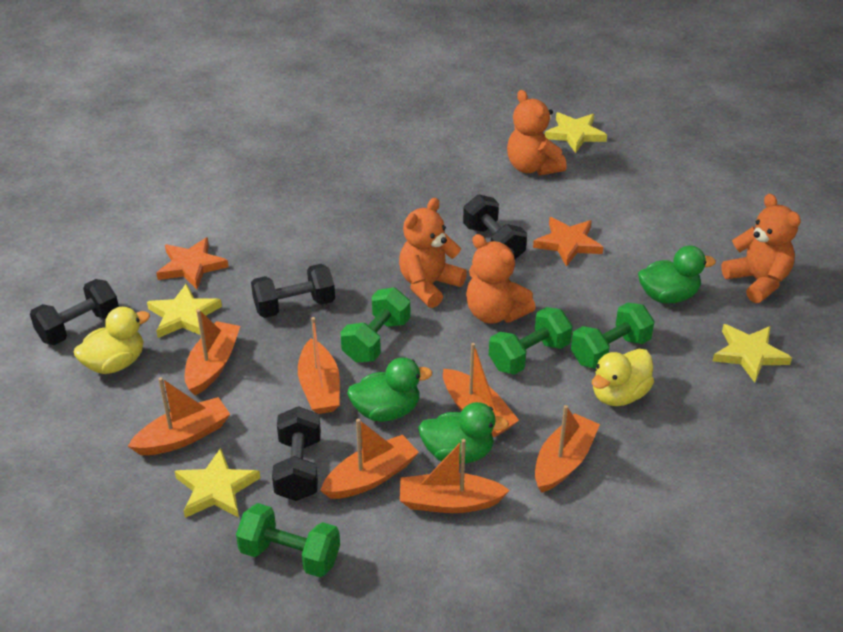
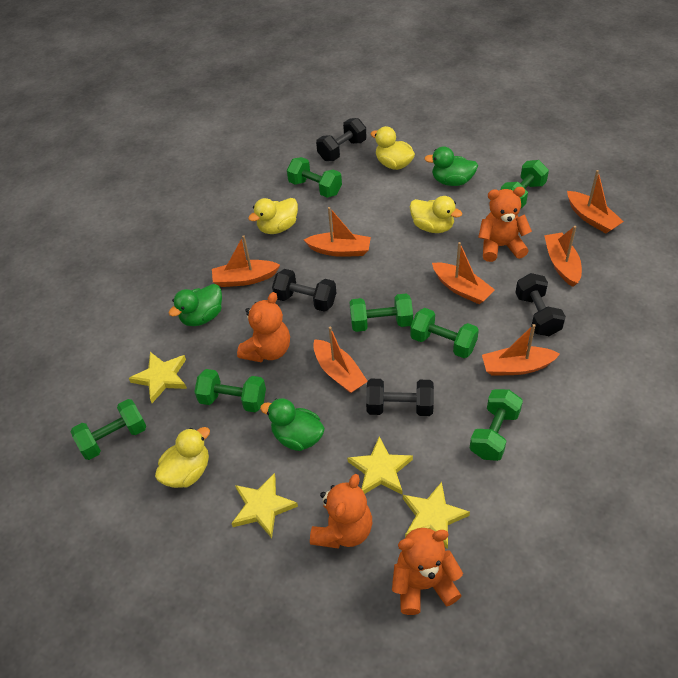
green dumbbell: [236,503,340,577] [340,288,410,363] [489,307,573,375] [571,303,655,369] = 4 -> [71,399,146,460] [195,369,266,413] [287,157,342,198] [349,293,413,332] [410,308,479,358] [470,389,523,461] [501,160,549,209] = 7
orange star: [157,237,229,289] [533,217,603,267] = 2 -> none = 0
yellow duck: [74,307,150,374] [592,349,654,406] = 2 -> [155,427,210,488] [248,198,298,234] [371,126,415,170] [410,196,462,233] = 4

